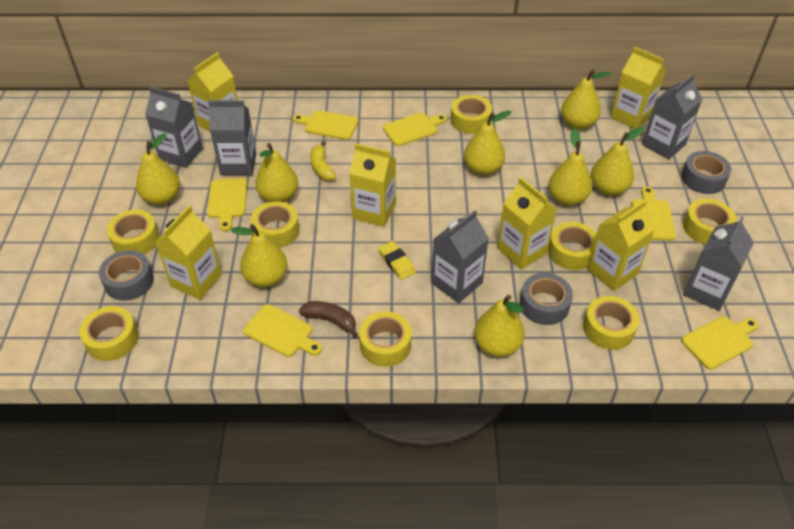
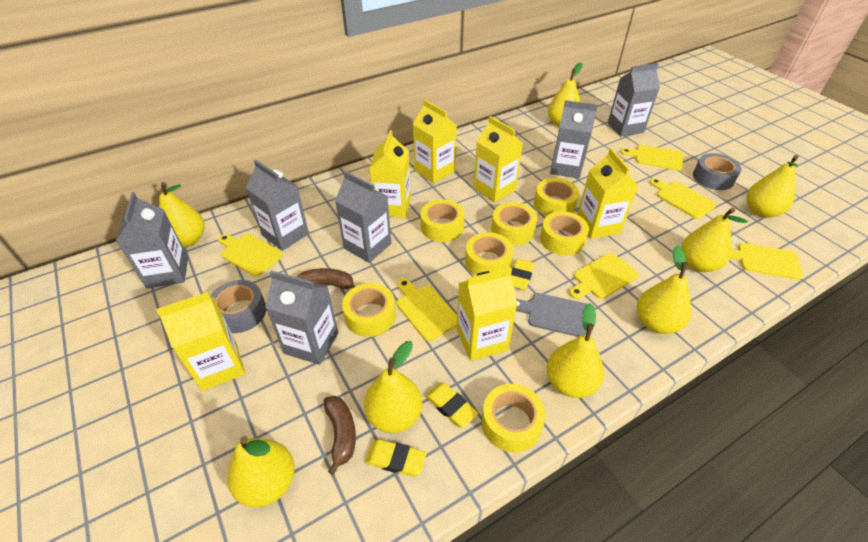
brown banana: [299,301,358,338] = 1 -> [297,268,356,289] [323,396,356,475] = 2
grey carton: [145,86,203,168] [208,100,256,175] [431,210,489,303] [642,74,702,159] [683,216,754,311] = 5 -> [116,192,188,288] [246,160,309,251] [265,271,338,365] [335,171,391,263] [550,100,598,179] [608,63,660,137] = 6
grey cutting board: none = 0 -> [516,293,587,337] = 1
grey tape: [99,250,154,301] [520,273,573,325] [681,151,731,194] = 3 -> [210,280,266,333] [693,153,741,190] = 2
yellow banana: [310,141,336,181] = 1 -> none = 0
yellow eraser: [378,241,416,280] = 1 -> [365,439,427,477] [425,383,478,428] [511,259,534,290] = 3
yellow tape: [80,306,139,361] [107,210,159,254] [251,201,299,248] [359,311,412,367] [451,95,492,134] [548,222,597,270] [583,296,640,350] [683,199,736,244] = 8 -> [342,283,396,337] [421,199,465,242] [465,232,513,276] [481,384,546,452] [491,202,537,245] [534,178,579,216] [540,211,589,256] = 7

